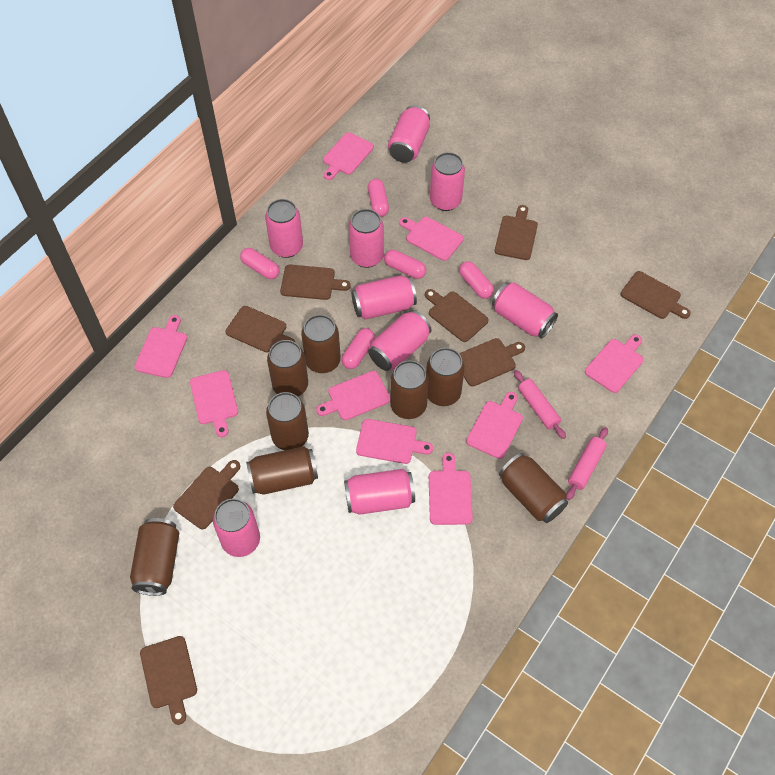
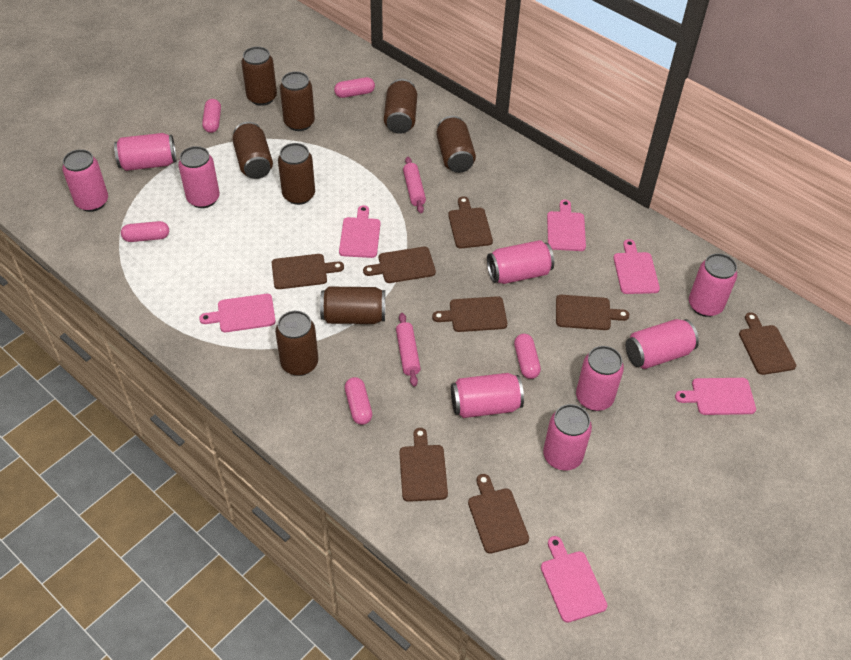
pink cutting board: [134,315,187,378] [190,370,238,437] [316,371,390,420] [323,132,374,180] [356,419,433,464] [399,217,464,261] [429,453,473,525] [466,392,523,459] [585,335,644,393] = 9 -> [199,294,276,332] [339,205,380,258] [541,536,607,623] [547,200,586,251] [613,239,660,294] [675,378,756,415] = 6

